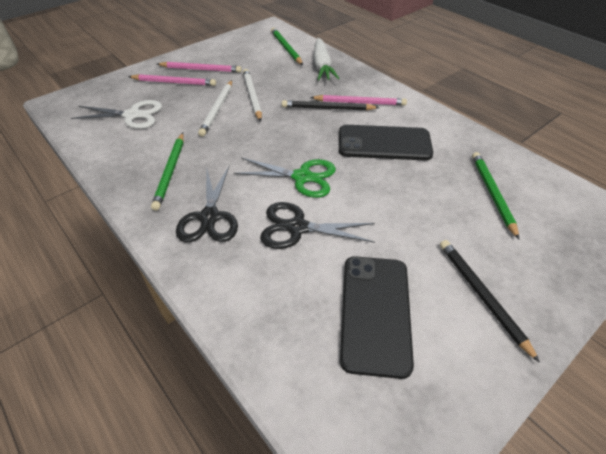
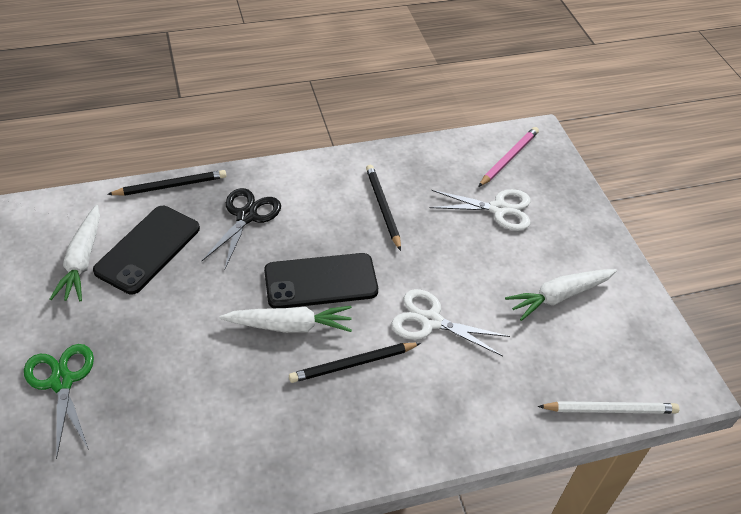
black pencil: [282,100,380,111] [440,240,540,363] = 2 -> [107,170,227,195] [289,343,421,383] [366,165,401,251] = 3
black scissors: [176,167,238,242] [260,202,375,249] = 2 -> [202,188,281,269] = 1
green pencil: [151,133,184,211] [271,28,303,65] [472,152,519,239] = 3 -> none = 0
pink pencil: [128,74,216,86] [157,62,242,73] [310,95,407,106] = 3 -> [478,127,539,187] = 1
white carrot: [314,38,339,80] = 1 -> [50,205,100,301] [219,306,352,333] [505,269,617,321] = 3
white pencil: [198,80,232,136] [243,69,262,121] = 2 -> [538,401,679,414] = 1
white scissors: [71,100,162,129] = 1 -> [391,289,510,356] [429,189,530,231] = 2

